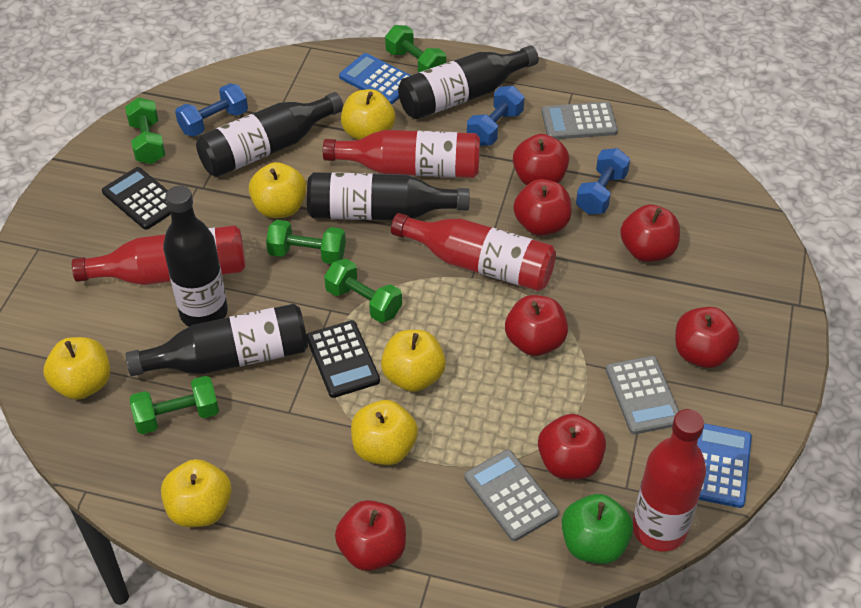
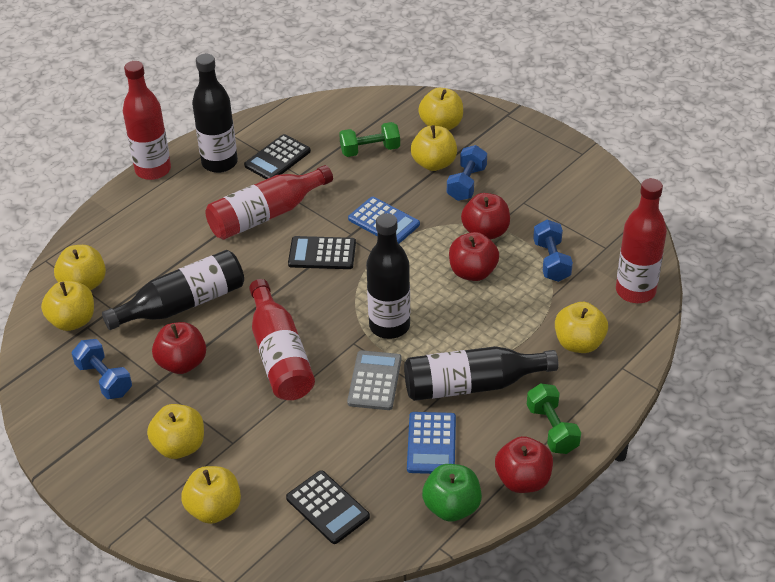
black bottle: [125,304,308,376] [163,186,228,327] [196,92,343,177] [307,172,470,220] [398,45,539,119] = 5 -> [102,250,244,330] [192,54,238,173] [366,213,410,339] [404,346,559,401] = 4
black calculator: [102,167,171,230] [306,320,380,398] = 2 -> [244,134,311,179] [286,470,370,544] [288,236,356,269] = 3
green dumbbell: [125,97,166,164] [129,376,219,434] [266,220,346,264] [324,259,402,323] [385,25,446,73] = 5 -> [339,122,400,157] [527,383,581,454] = 2
grey calculator: [464,450,559,541] [542,102,618,139] [606,356,679,434] = 3 -> [347,350,402,410] = 1
red apple: [335,500,406,571] [505,295,568,356] [513,134,569,185] [513,179,572,236] [538,414,606,479] [620,204,680,262] [675,307,740,368] = 7 -> [152,322,206,374] [449,232,499,281] [461,193,510,240] [495,436,553,493] = 4
yellow apple: [43,337,110,400] [161,459,232,527] [249,162,307,218] [341,89,395,140] [351,400,418,465] [381,330,446,392] = 6 -> [41,281,94,331] [54,245,106,291] [147,404,204,459] [181,466,241,524] [411,125,457,171] [418,88,463,130] [555,302,608,353] = 7

